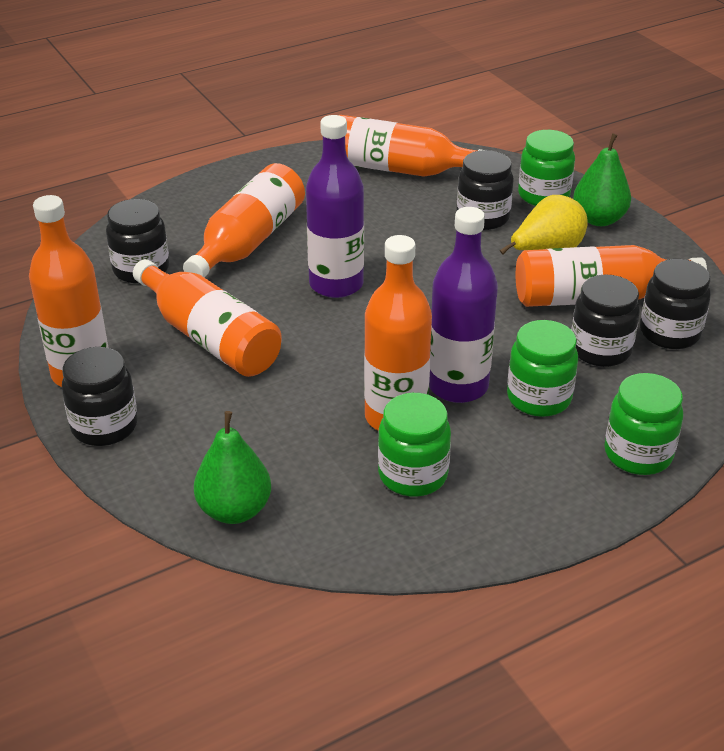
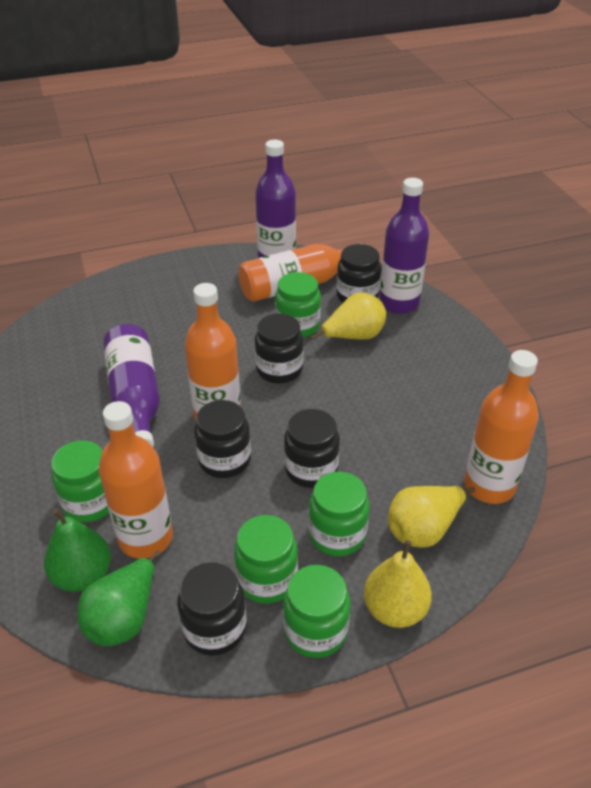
green jar: [378,393,451,496] [507,320,578,417] [518,130,575,206] [604,373,683,475] = 4 -> [51,440,109,522] [234,515,298,604] [275,272,321,338] [283,565,350,658] [308,472,369,556] = 5
orange bottle: [29,195,108,387] [133,259,282,377] [183,163,305,277] [339,115,481,177] [364,235,432,431] [516,245,707,307] = 6 -> [98,401,173,559] [185,283,241,421] [238,244,343,302] [464,350,539,504] = 4
purple bottle: [306,115,364,298] [429,207,498,403] = 2 -> [103,324,160,447] [255,140,296,258] [379,178,429,314] = 3
yellow pear: [500,195,588,254] = 1 -> [311,293,386,340] [364,540,432,628] [388,486,475,548] = 3

